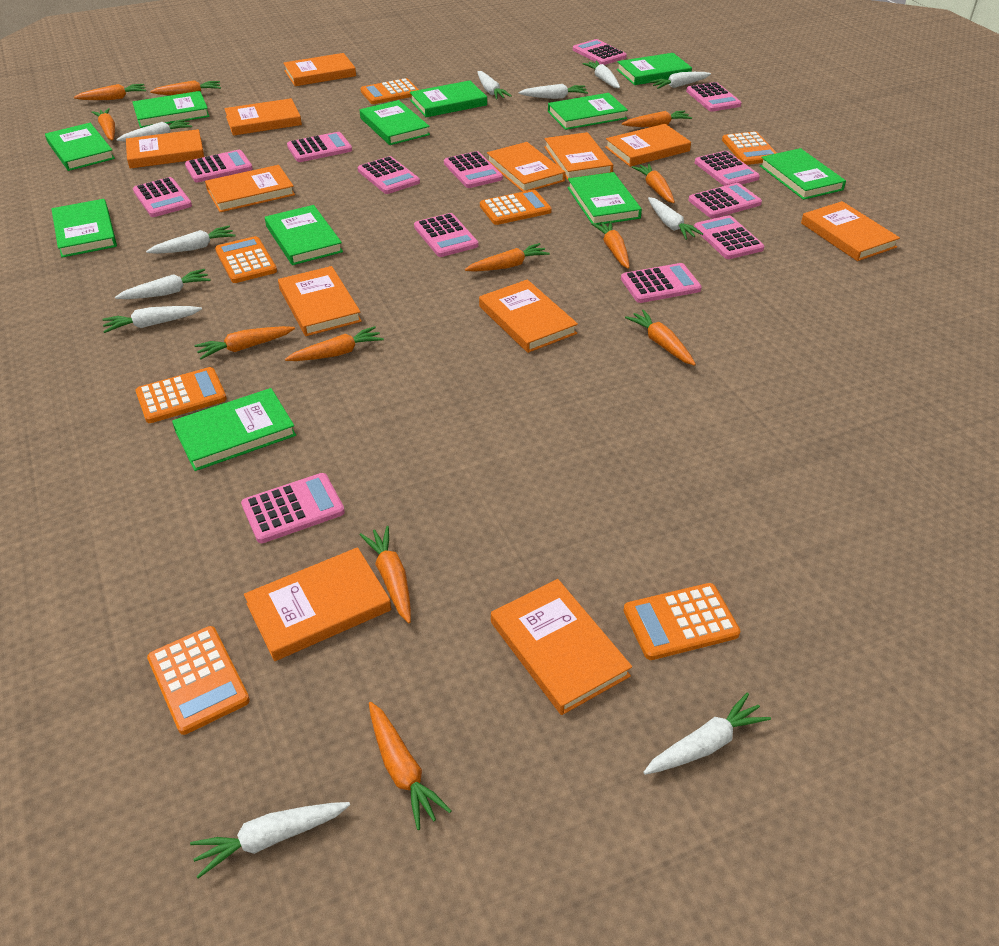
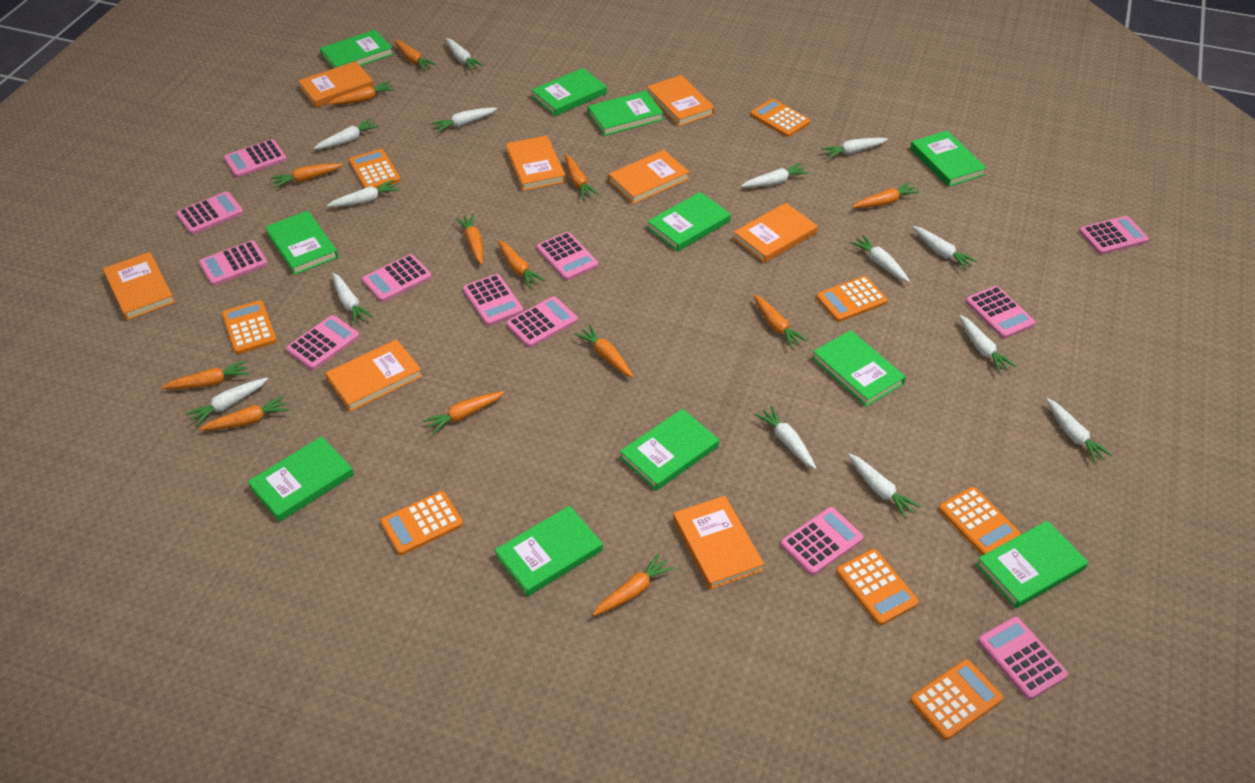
orange book: [126,129,204,169] [205,165,295,212] [224,98,302,136] [244,547,391,661] [278,266,362,336] [283,53,356,86] [479,280,578,353] [487,142,566,192] [491,579,632,715] [544,132,613,180] [605,124,691,167] [801,201,900,261] = 12 -> [103,252,175,320] [298,61,374,108] [325,339,423,412] [506,135,566,191] [608,150,690,204] [647,75,715,126] [673,496,764,590] [733,203,818,263] = 8
orange calculator: [135,367,227,423] [147,626,250,735] [215,236,277,283] [360,78,419,104] [480,190,552,225] [624,583,740,660] [722,131,777,165] = 7 -> [222,301,277,354] [349,149,401,189] [380,491,463,555] [750,99,810,137] [816,276,887,322] [836,549,919,625] [910,659,1003,740] [939,487,1021,556] = 8
orange carrot: [74,84,146,100] [92,108,115,141] [150,80,221,95] [195,326,295,360] [285,326,384,361] [359,526,411,623] [369,702,452,830] [465,243,550,272] [592,221,629,269] [622,111,692,127] [625,310,696,366] [632,163,675,203] = 12 -> [162,360,249,389] [200,396,289,430] [271,163,343,188] [328,81,395,105] [394,40,437,71] [423,391,505,435] [455,214,483,265] [498,240,545,288] [565,155,599,200] [574,325,634,378] [593,553,675,616] [753,294,808,349] [852,182,920,208] = 13
pink calculator: [133,177,192,217] [185,150,253,182] [241,473,345,543] [287,132,352,162] [358,156,420,194] [414,213,478,257] [444,151,503,188] [573,39,627,65] [621,263,702,303] [686,82,742,112] [689,183,762,218] [694,215,765,259] [695,151,760,186] = 13 -> [176,191,244,234] [199,240,268,286] [224,139,287,178] [286,315,360,370] [362,254,432,302] [463,274,523,326] [506,296,578,348] [536,232,598,280] [780,507,864,575] [965,286,1035,338] [978,617,1068,700] [1079,216,1149,254] = 12
white carrot: [102,306,202,333] [115,269,210,299] [116,119,192,142] [146,226,235,254] [190,802,350,878] [477,71,512,100] [518,84,588,99] [582,61,620,88] [643,693,771,775] [648,197,703,240] [649,72,711,89] = 11 -> [186,378,268,426] [314,118,379,150] [327,180,400,207] [333,273,373,325] [431,108,497,133] [446,38,484,71] [741,163,809,187] [755,406,816,469] [821,138,888,159] [848,454,921,518] [850,235,910,282] [912,226,977,270] [959,315,1016,373] [1046,398,1112,463] = 14

